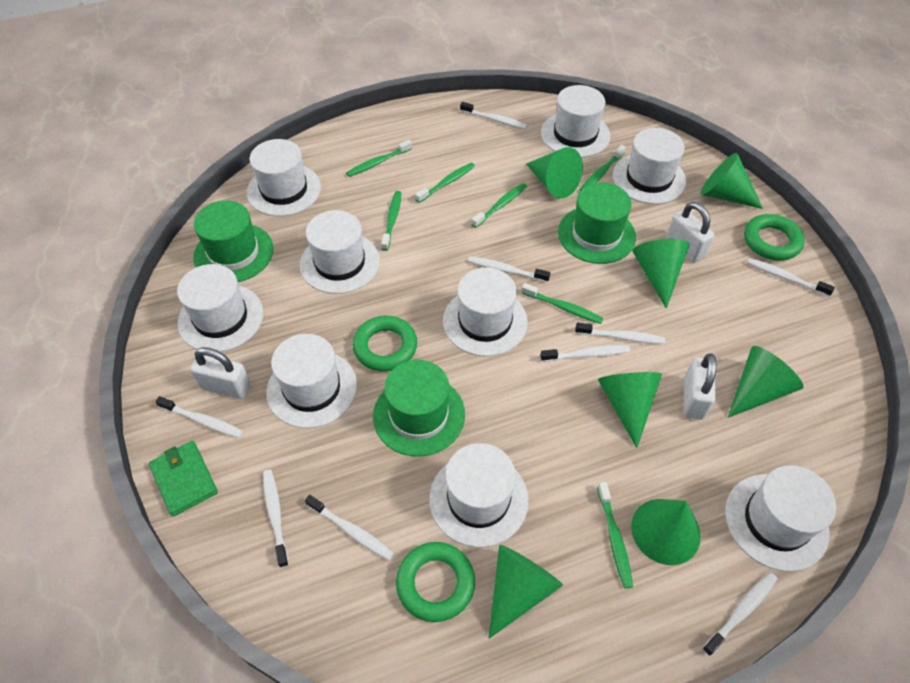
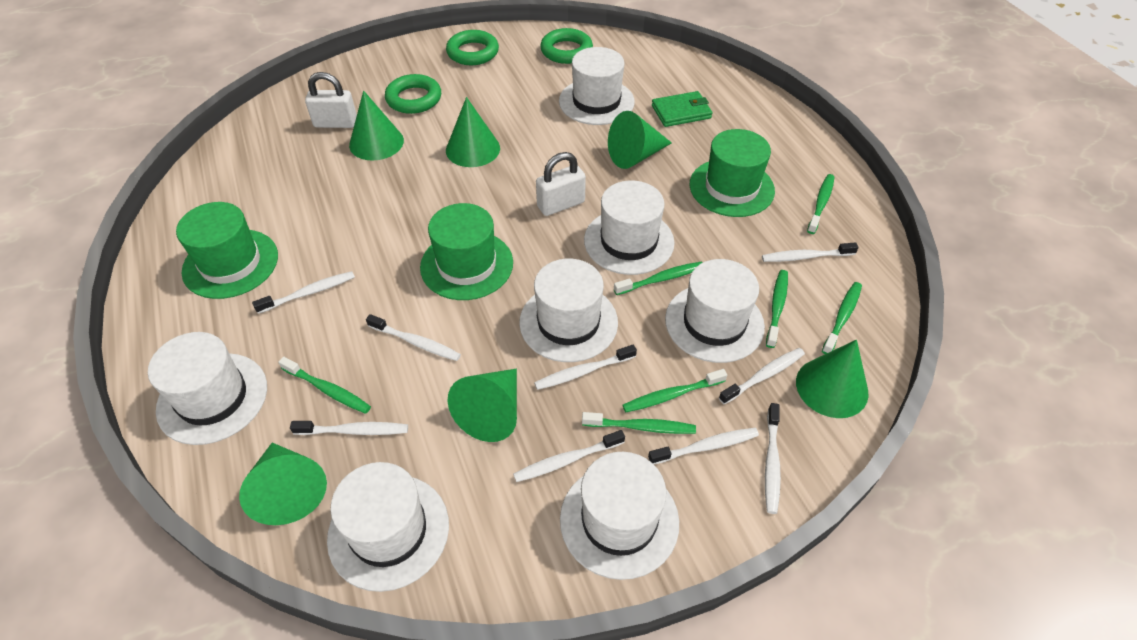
green cone: [488,545,563,639] [526,147,583,199] [598,372,662,448] [631,499,701,565] [632,239,690,309] [701,153,763,209] [728,346,803,418] = 7 -> [239,443,327,525] [349,91,404,161] [446,97,500,167] [448,369,517,442] [608,111,672,169] [796,340,869,418] = 6
white hat: [177,264,263,352] [247,139,321,216] [266,334,357,428] [300,210,380,294] [429,443,529,547] [443,268,528,356] [541,85,610,158] [613,128,686,204] [725,465,836,572] = 9 -> [148,332,267,445] [327,462,449,592] [519,259,618,362] [559,47,635,125] [560,452,679,580] [584,180,675,275] [665,259,765,363] = 7
white padlock: [190,347,251,399] [666,202,714,263] [684,353,716,420] = 3 -> [305,72,357,128] [536,152,586,216] = 2

